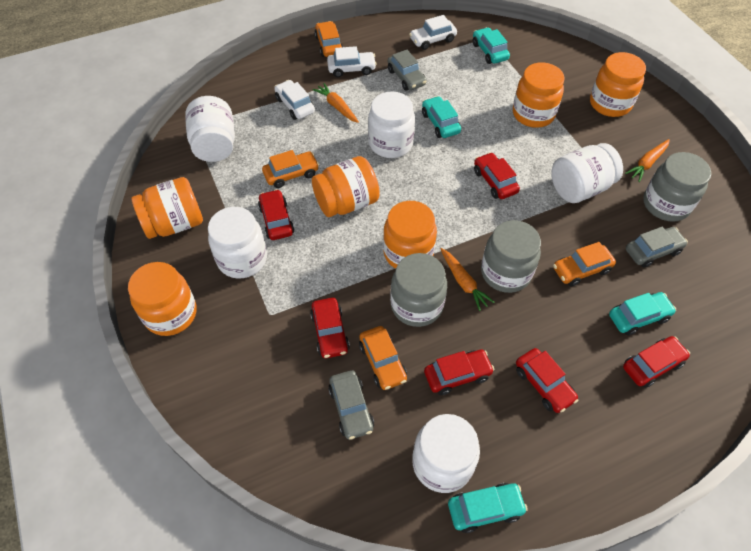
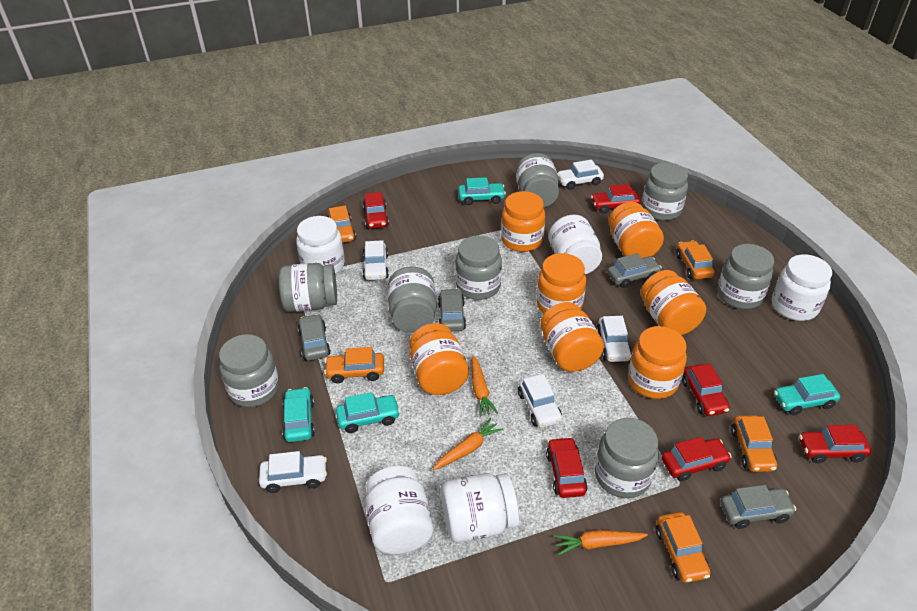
grey car: [328,370,374,440] [388,50,427,91] [626,227,688,268] = 3 -> [298,314,331,361] [438,289,466,331] [607,253,662,288] [720,485,796,529] = 4
grey jar: [390,253,447,327] [481,220,541,293] [643,152,711,222] = 3 -> [219,334,279,407] [279,263,337,312] [388,266,437,333] [455,235,502,300] [515,153,559,208] [595,418,659,498] [642,162,688,221] [718,244,774,309] = 8
orange car: [262,150,319,188] [314,21,343,57] [359,326,407,390] [553,242,616,287] = 4 -> [324,347,384,383] [327,206,356,243] [656,512,711,583] [676,240,715,279] [731,415,777,472] = 5
orange jar: [128,262,197,336] [131,177,203,239] [312,156,380,217] [383,201,437,269] [513,62,564,128] [590,52,646,117] = 6 -> [409,323,469,395] [501,191,545,252] [537,253,586,314] [540,302,604,372] [608,202,664,258] [628,326,687,399] [641,270,706,335] = 7
white car: [274,80,315,120] [327,46,377,77] [409,15,457,50] = 3 -> [259,451,327,493] [363,240,389,280] [518,374,562,428] [557,160,604,190] [596,316,632,362] = 5

